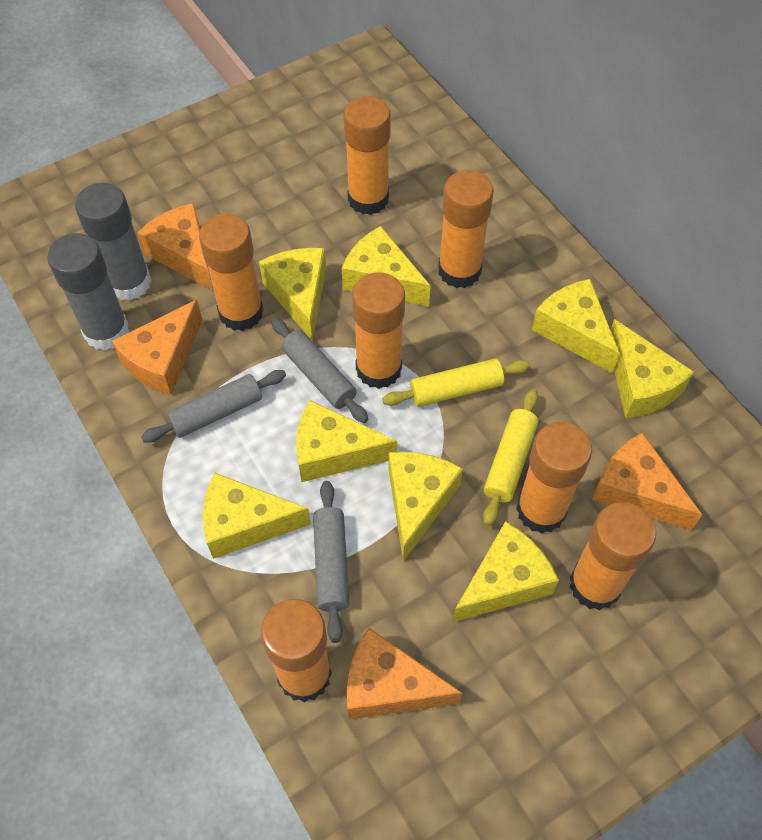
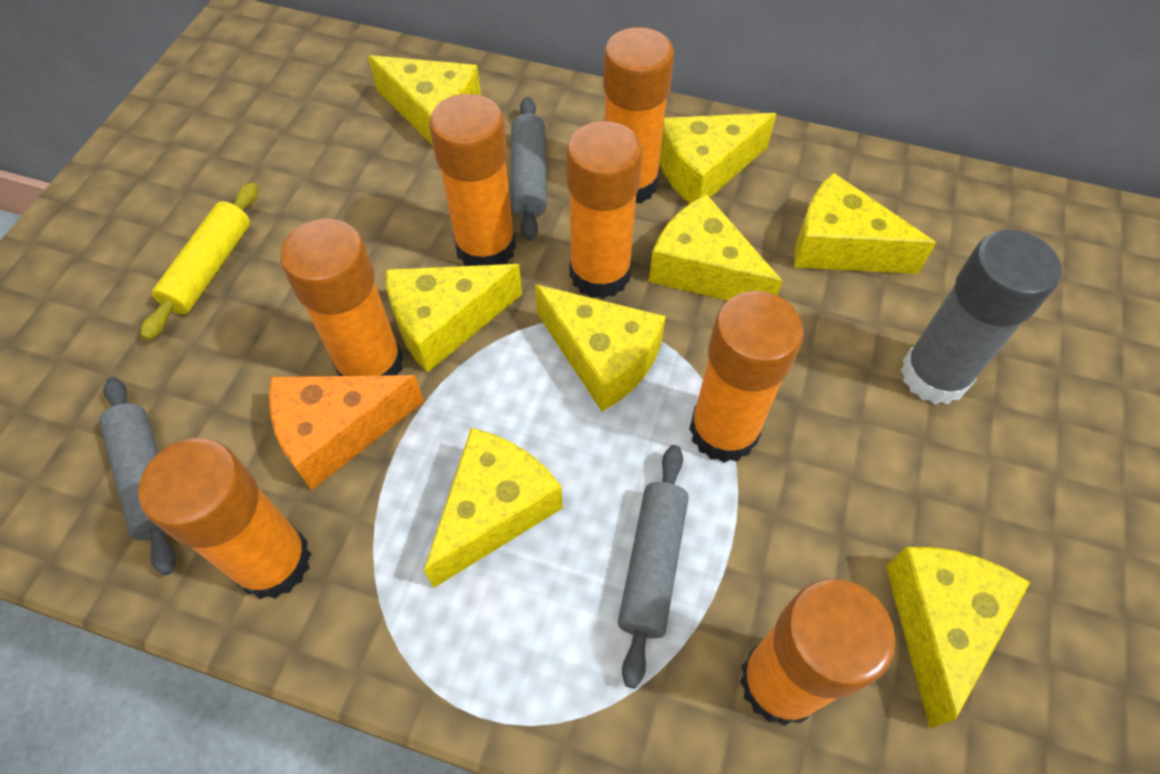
grey glue stick: [47,233,129,351] [75,183,152,301] = 2 -> [900,230,1061,404] = 1
orange cheese: [112,300,203,395] [137,203,214,291] [347,628,462,720] [592,433,702,531] = 4 -> [269,375,424,490] = 1
yellow rolling pin: [382,359,530,407] [483,389,538,526] = 2 -> [141,182,258,340] = 1

